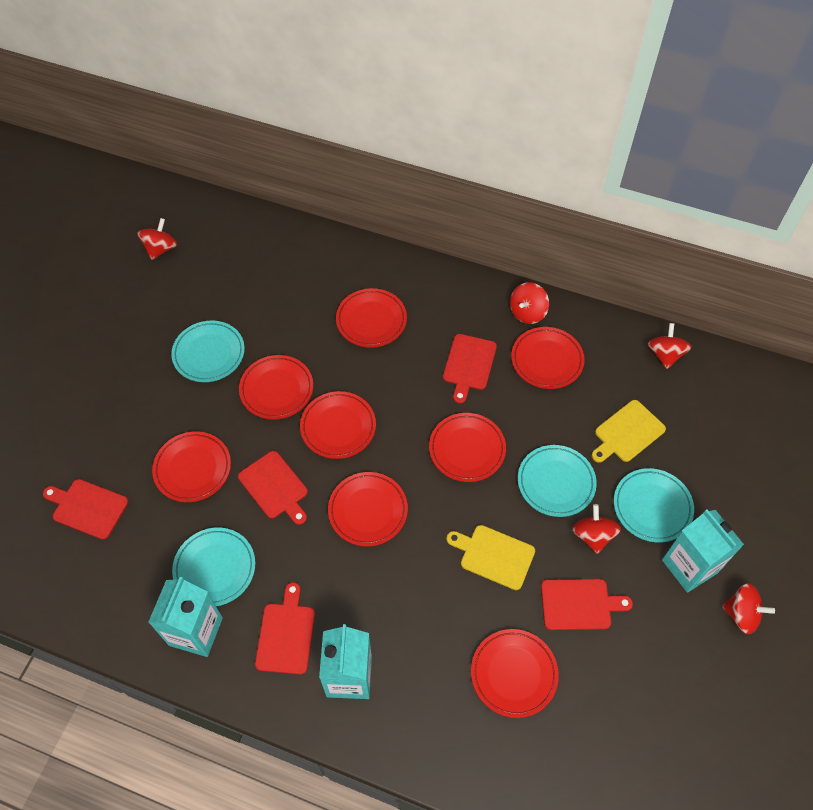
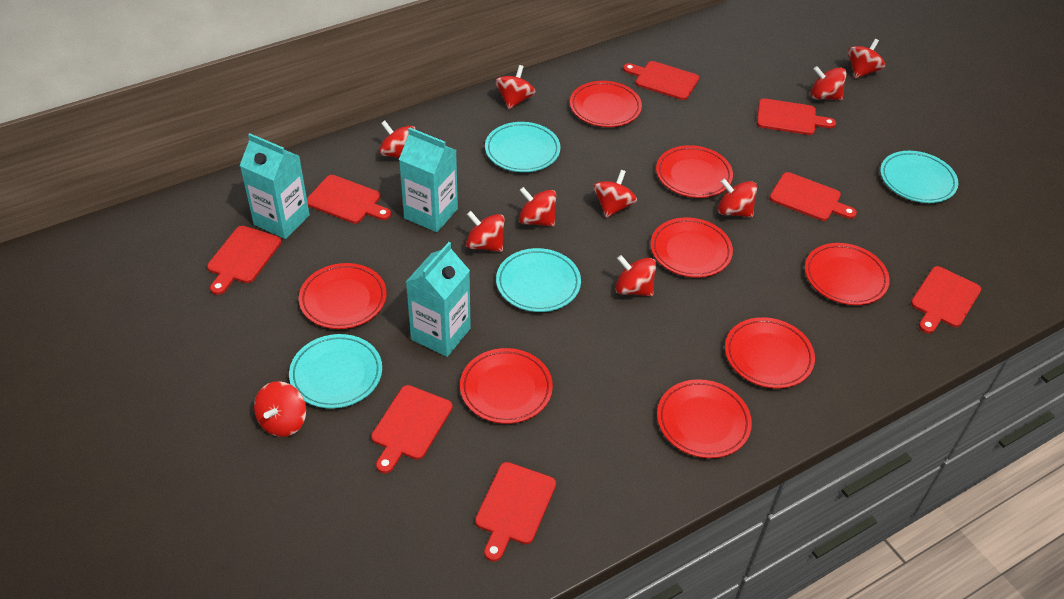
red cutting board: [43,479,128,540] [238,451,308,525] [255,582,315,674] [443,334,497,404] [541,579,633,630] = 5 -> [207,226,281,295] [307,175,391,224] [371,385,453,474] [475,462,556,561] [623,61,699,100] [757,98,836,135] [770,172,857,221] [911,266,981,333] = 8
red spinning top: [137,218,177,260] [510,282,549,324] [572,504,621,554] [648,323,692,369] [722,583,775,634] = 5 -> [254,381,306,437] [379,121,416,158] [466,211,505,252] [495,65,536,109] [519,187,556,227] [593,170,637,218] [615,255,656,296] [718,178,757,217] [811,66,847,100] [848,39,885,78] = 10
yellow cutting board: [446,525,535,590] [591,400,666,463] = 2 -> none = 0

